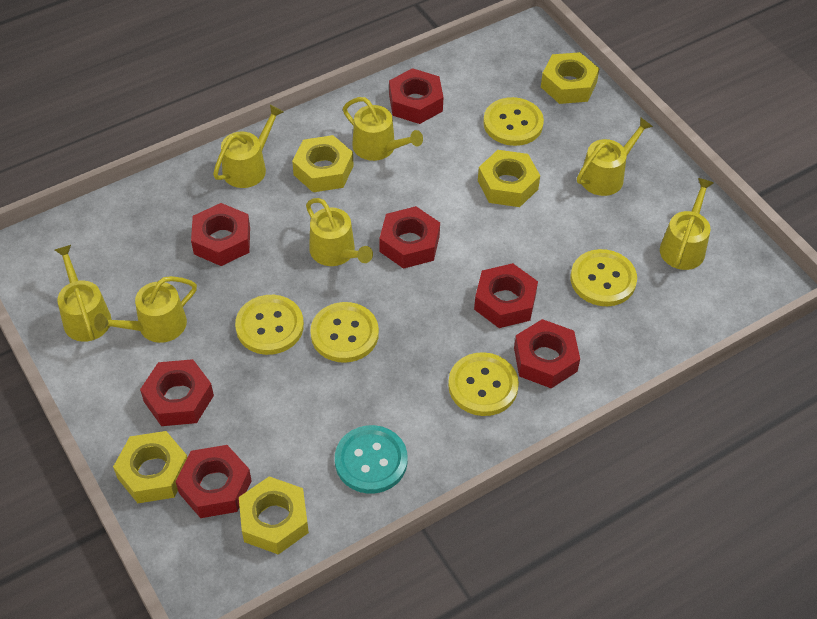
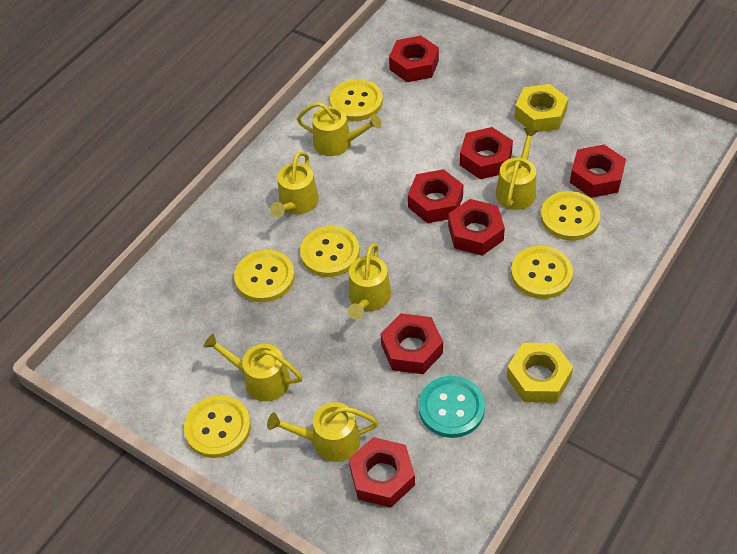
yellow button: [235,295,304,355] [310,302,379,362] [448,352,519,416] [483,97,544,146] [570,249,637,306] = 5 -> [184,395,251,458] [234,250,295,302] [300,226,360,277] [330,79,383,121] [511,246,573,299] [541,191,601,241] = 6
yellow nut: [113,431,188,503] [239,476,309,555] [292,135,353,192] [478,150,540,207] [541,52,600,104] = 5 -> [506,343,573,403] [514,84,568,132] = 2
yellow watering can: [55,245,111,342] [94,276,197,343] [213,105,283,188] [306,198,373,266] [343,97,423,161] [577,117,653,196] [660,178,714,270] = 7 -> [203,333,303,401] [267,402,378,462] [270,152,319,217] [297,102,381,156] [348,244,391,320] [496,128,537,210] = 6

